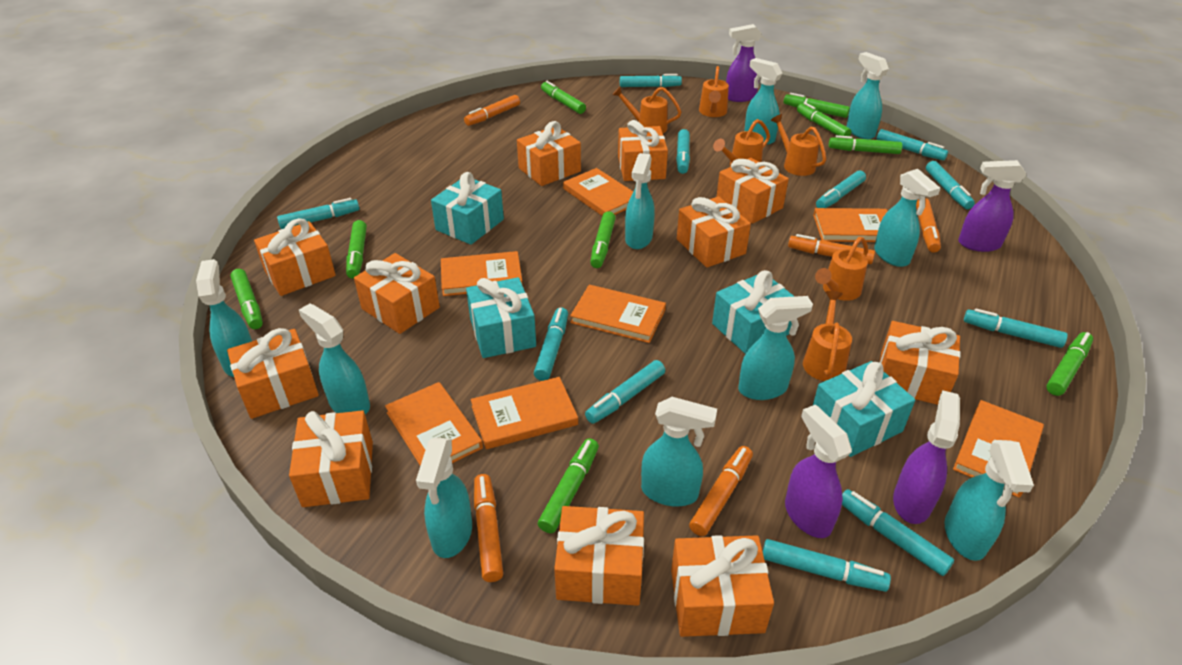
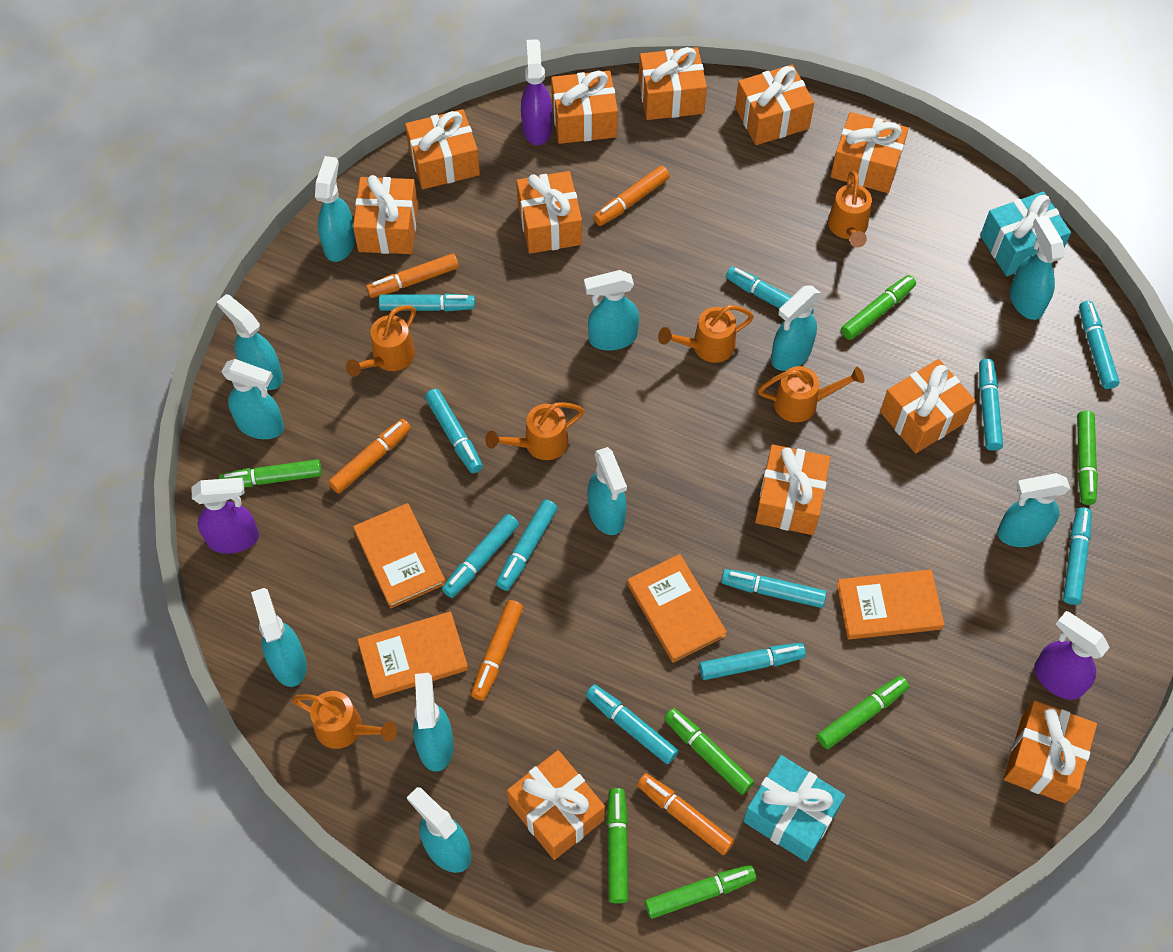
green marker: [230,269,263,329] [346,220,367,279] [538,438,599,533] [541,81,586,114] [590,211,616,268] [784,93,850,118] [797,102,851,136] [829,135,902,154] [1046,332,1093,396] = 9 -> [218,459,322,487] [607,788,628,904] [645,865,756,919] [664,708,754,795] [817,676,909,749] [841,275,916,340] [1077,411,1098,505] = 7
orange book: [385,382,483,466] [441,251,522,296] [471,377,578,449] [563,168,633,216] [570,285,666,343] [813,208,887,242] [953,400,1044,498] = 7 -> [353,503,446,609] [358,611,468,698] [627,554,727,663] [837,570,944,640] = 4
purple spray bottle: [726,24,762,102] [785,405,852,538] [893,390,960,524] [958,160,1027,252] = 4 -> [191,478,259,554] [521,39,552,145] [1034,611,1110,700] = 3
turquoise gift: [431,172,504,245] [466,277,536,358] [712,270,795,354] [813,361,915,457] = 4 -> [743,755,845,862] [980,191,1071,276] = 2
turquoise spray bottle: [196,259,252,377] [299,304,370,415] [416,437,472,558] [625,153,655,249] [641,397,717,507] [738,296,813,400] [744,58,782,144] [846,52,889,139] [874,169,941,267] [945,440,1034,561] = 10 -> [217,294,283,390] [222,359,284,439] [251,588,307,687] [315,156,355,262] [407,787,471,873] [413,673,454,772] [584,270,639,351] [588,447,627,535] [771,285,821,371] [997,473,1070,547] [1010,215,1065,320] = 11

